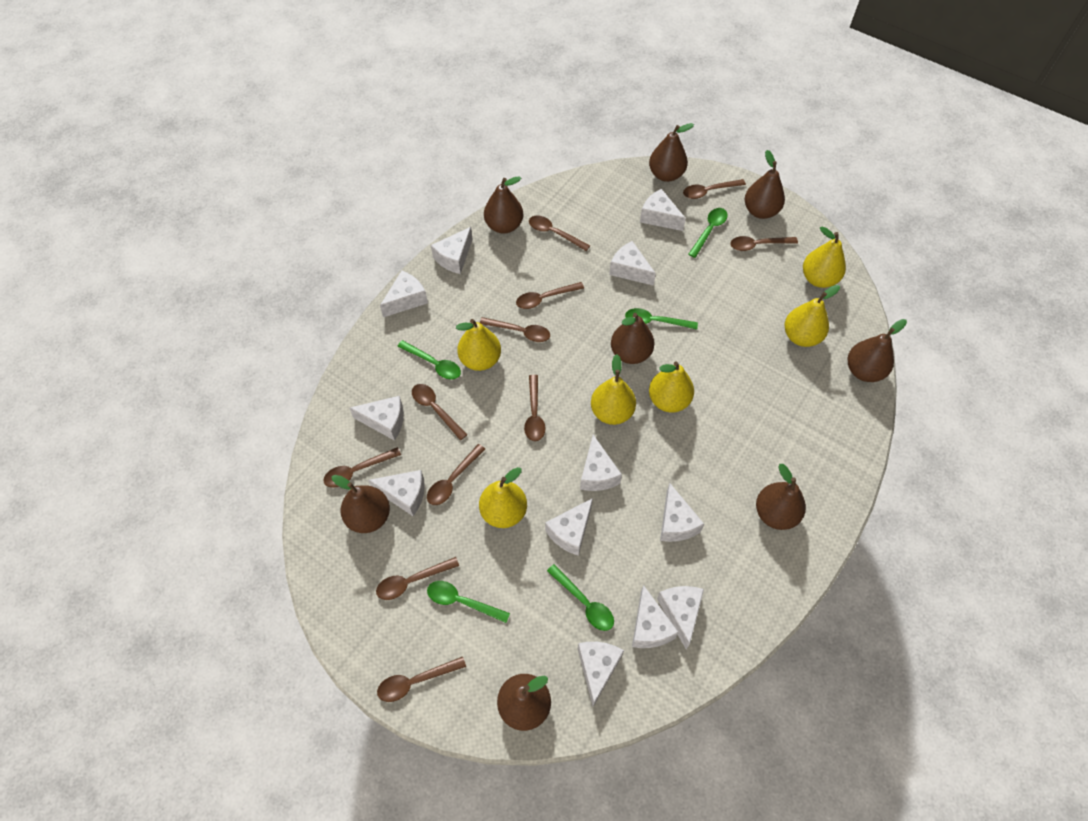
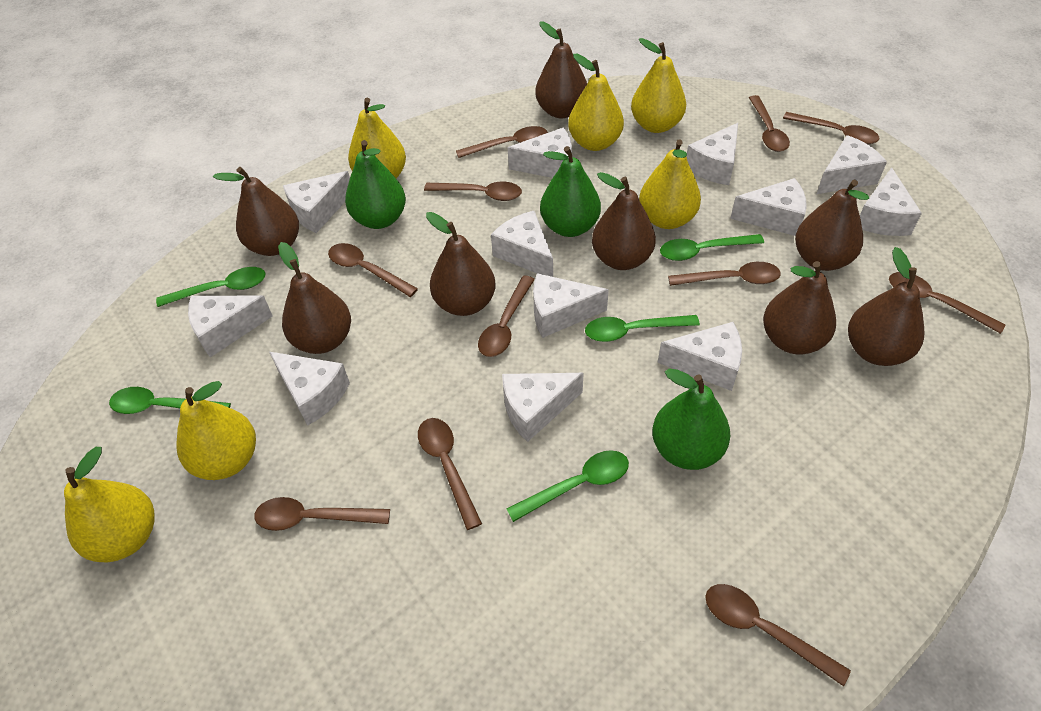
green pear: none = 0 -> [345,140,406,229] [540,146,601,237] [652,369,730,470] = 3

